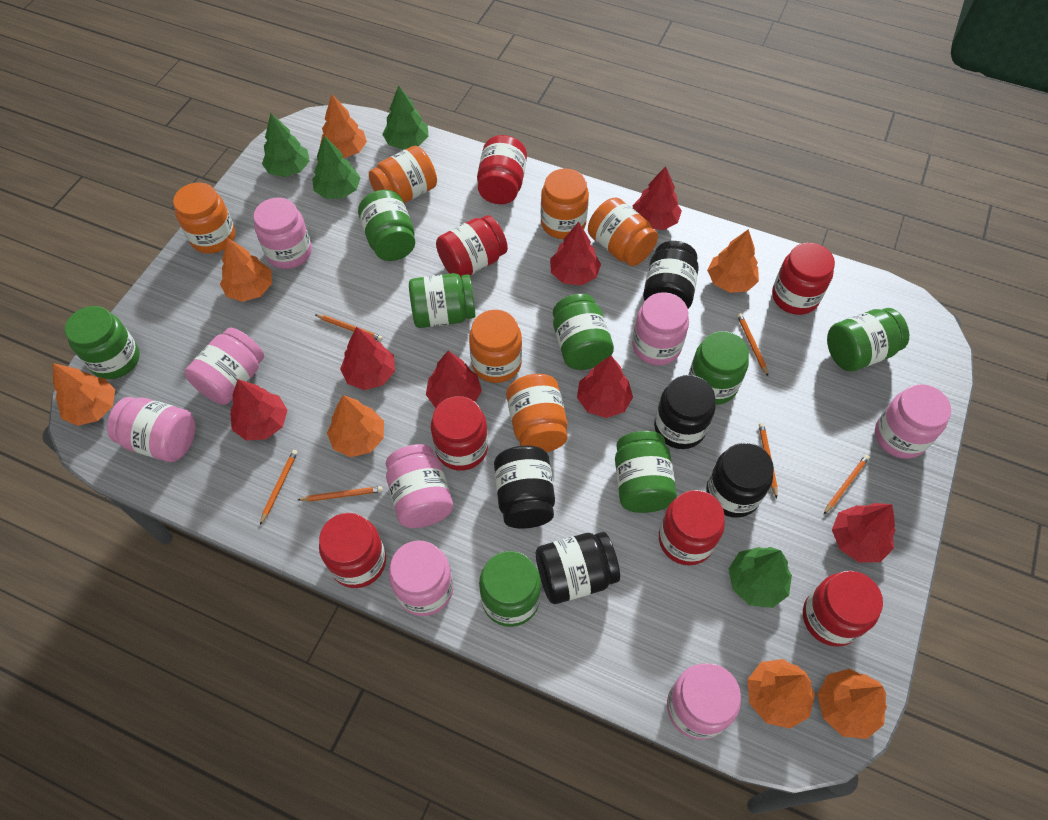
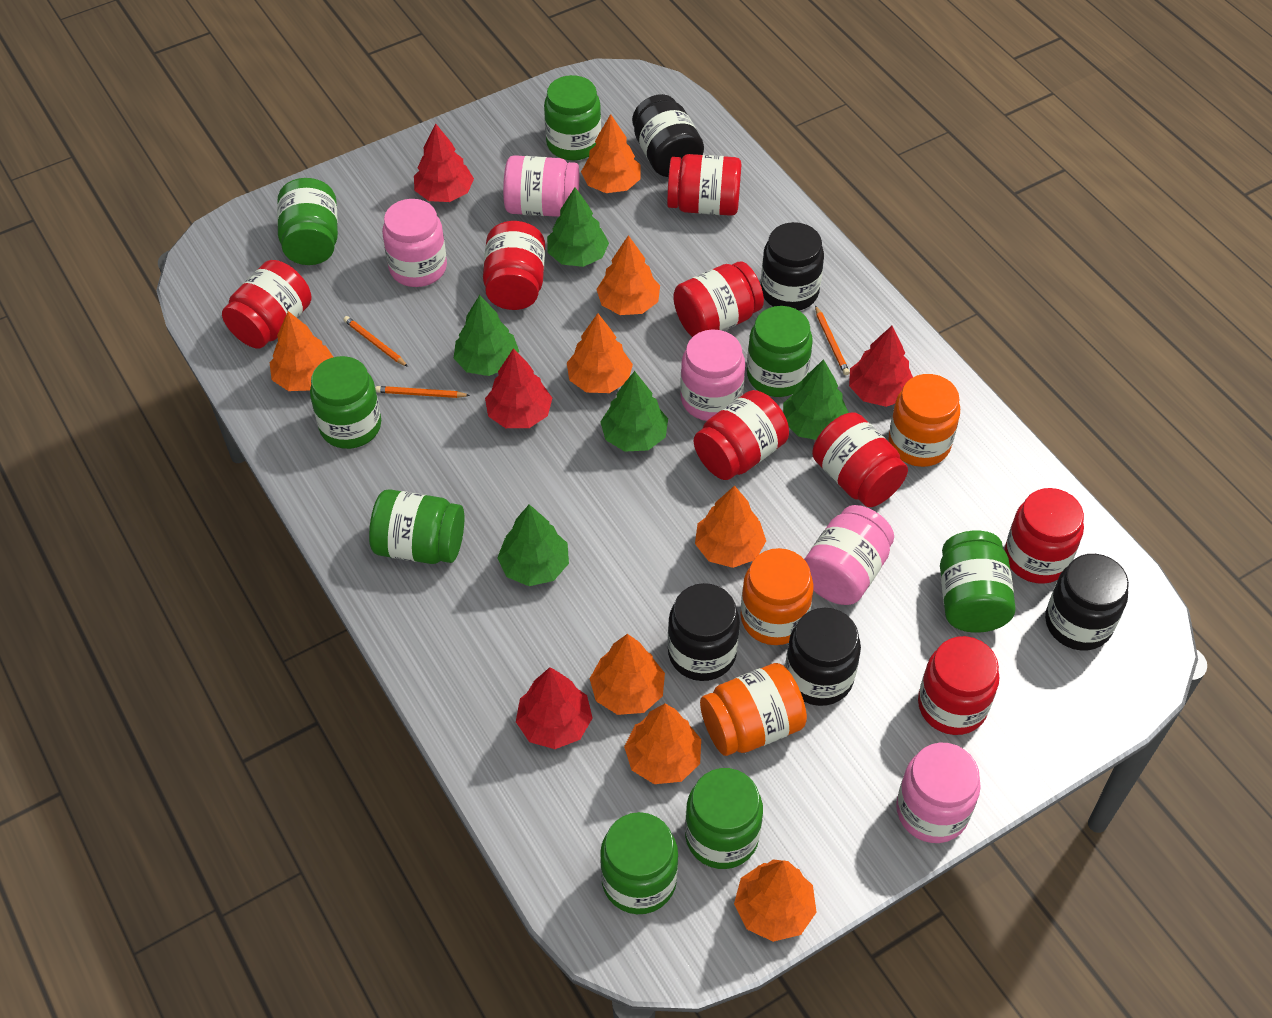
green tree: [262,113,310,177] [312,136,361,199] [382,85,429,150] [729,547,792,608] = 4 -> [454,295,519,376] [497,504,569,586] [547,187,609,267] [601,371,668,452] [783,359,849,440] = 5
orange jar: [173,183,236,254] [369,146,437,203] [469,310,522,383] [506,374,568,452] [541,169,589,239] [588,198,658,266] = 6 -> [700,663,807,756] [740,548,814,645] [889,374,960,467] = 3
orange pencil: [260,450,298,525] [298,486,383,502] [315,314,383,341] [737,313,768,376] [759,423,778,498] [824,455,870,514] = 6 -> [343,316,408,367] [375,386,470,398] [815,305,850,375] = 3
orange tree: [53,363,115,426] [220,238,272,302] [320,95,367,158] [327,395,384,457] [707,229,759,293] [747,659,815,729] [817,669,887,739] = 7 -> [270,311,333,391] [567,313,633,393] [581,114,641,193] [590,634,665,715] [596,235,660,315] [624,704,701,784] [695,486,766,568] [734,860,817,942] = 8
pink jar: [107,397,195,462] [185,327,264,405] [253,198,312,269] [386,444,453,528] [389,540,454,616] [632,292,689,365] [667,663,741,740] [875,384,951,459] = 8 -> [382,199,447,287] [503,155,579,217] [680,329,745,421] [804,505,894,605] [896,743,981,843] = 5
red jar: [319,513,386,588] [431,396,488,471] [436,215,508,277] [477,135,527,204] [659,490,725,565] [772,243,835,315] [803,571,883,647] = 7 -> [222,260,311,349] [483,221,545,310] [667,154,741,216] [673,261,764,337] [694,390,789,480] [812,412,908,507] [918,636,999,735] [1005,488,1084,584] = 8
red tree: [230,379,287,441] [340,327,395,390] [426,350,482,408] [550,222,601,286] [577,355,633,418] [632,166,682,230] [832,503,895,563] = 7 -> [414,123,474,202] [485,348,552,428] [516,667,593,749] [849,326,913,407] = 4

